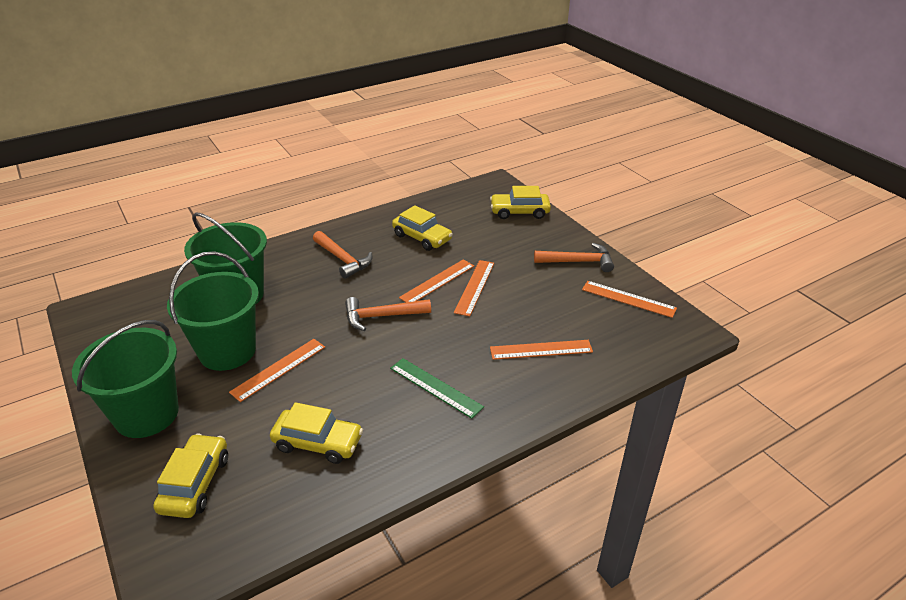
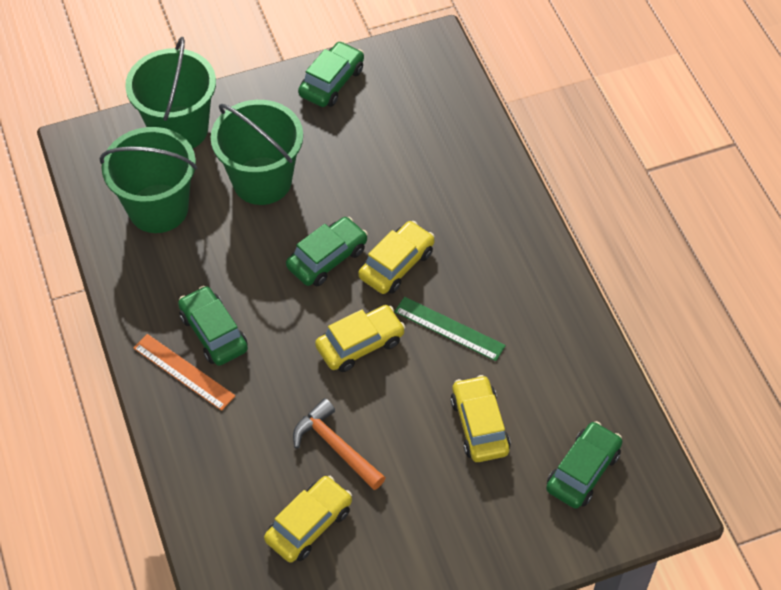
green car: none = 0 -> [178,286,248,366] [286,217,368,286] [298,41,364,107] [546,421,622,509] = 4
orange hammer: [313,231,372,279] [345,297,431,331] [534,243,614,272] = 3 -> [293,398,386,490] = 1
orange ruler: [229,339,325,402] [399,259,474,303] [454,260,494,316] [490,340,593,360] [582,281,677,318] = 5 -> [134,334,236,411] = 1

